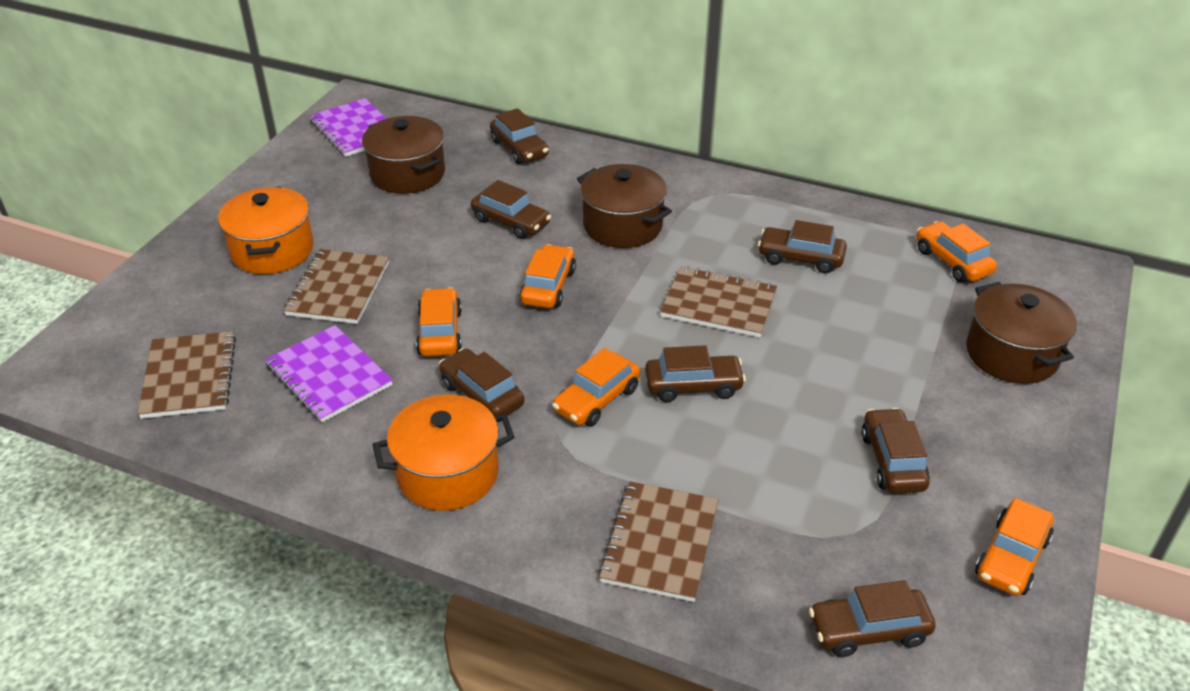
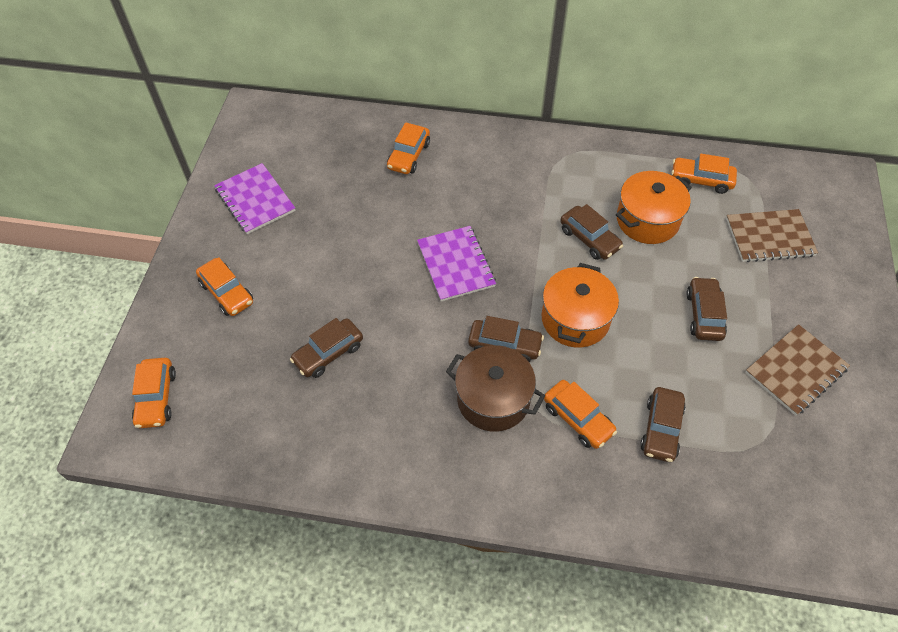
brown car: [439,348,524,416] [471,180,551,239] [490,108,549,164] [645,345,746,402] [758,220,847,273] [809,580,936,657] [861,408,930,493] = 7 -> [290,318,363,378] [468,316,544,362] [560,204,623,260] [640,387,686,462] [686,277,727,341] = 5
brown notebook: [137,331,236,419] [283,249,389,324] [598,481,719,602] [660,266,777,337] = 4 -> [726,209,818,262] [745,324,850,416] = 2
brown pot: [362,116,445,194] [577,164,672,248] [966,282,1077,384] = 3 -> [446,345,545,432] = 1

